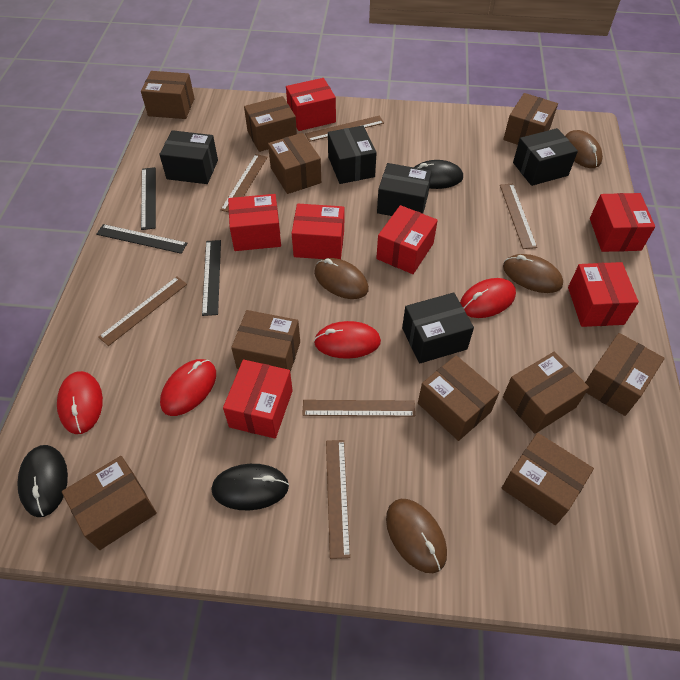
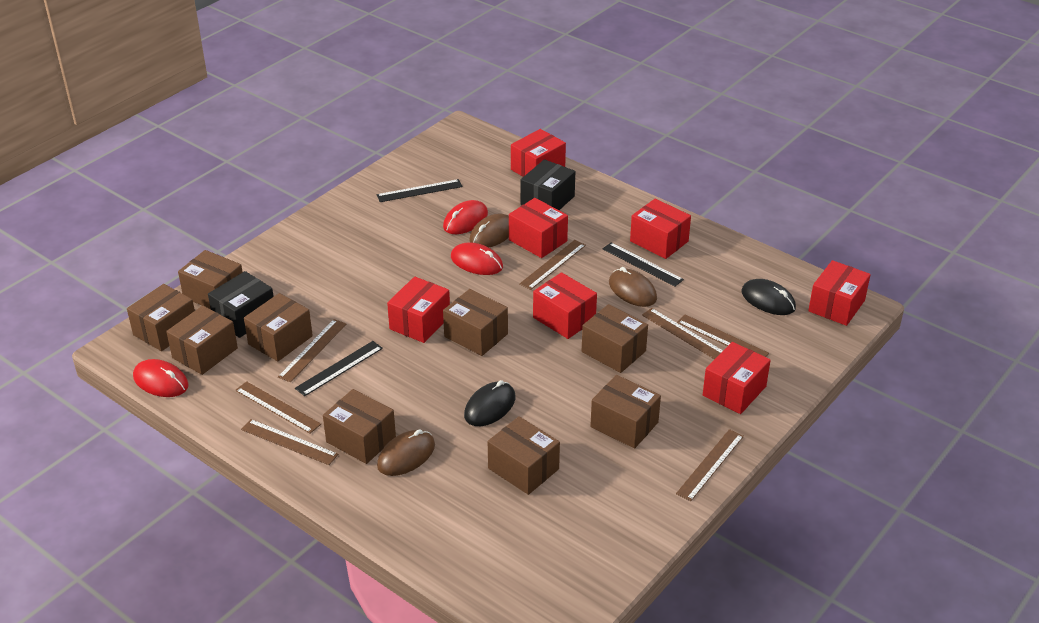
black box: [159,130,218,184] [328,126,377,184] [377,163,432,216] [402,293,474,363] [513,128,578,186] = 5 -> [208,271,274,338] [520,159,575,210] = 2
black mouse: [17,445,68,517] [211,464,289,510] [414,160,463,189] = 3 -> [464,380,516,426] [742,279,796,315] = 2
brown box: [62,456,157,550] [141,71,195,119] [231,310,300,372] [244,96,297,152] [268,133,321,194] [418,355,499,441] [502,433,594,525] [503,93,558,145] [503,352,589,434] [585,333,665,416] = 10 -> [127,284,195,351] [166,306,238,375] [178,250,243,309] [244,293,313,361] [323,389,396,464] [443,289,508,356] [488,416,560,495] [582,304,648,373] [590,375,661,449] = 9
brown mouse: [314,258,369,299] [386,499,447,573] [503,254,563,293] [565,130,603,168] = 4 -> [377,429,435,476] [469,214,509,247] [609,267,657,307] = 3
brown ruler: [98,277,187,346] [221,154,268,212] [302,400,415,417] [305,116,384,142] [326,440,350,559] [500,184,537,249] = 6 -> [235,381,321,433] [241,419,338,465] [278,319,346,382] [519,240,586,290] [642,308,723,359] [676,429,744,501] [677,315,769,357] = 7
red mouse: [57,371,103,434] [160,359,216,416] [314,321,381,359] [460,278,516,318] = 4 -> [133,359,189,397] [443,200,488,234] [451,242,503,275] = 3

